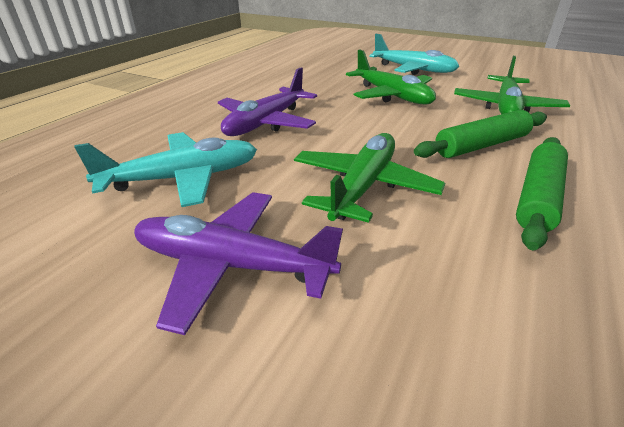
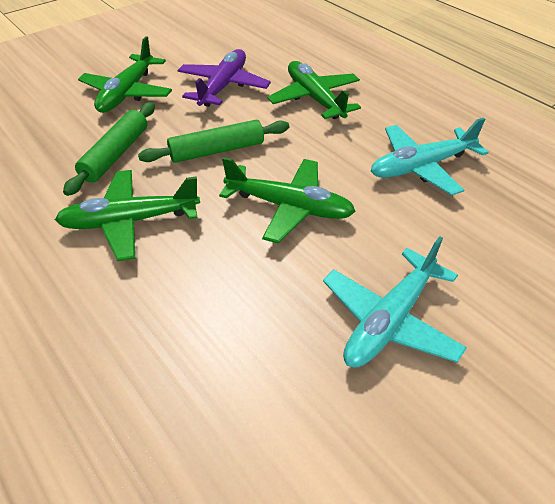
green plane: [294,133,445,223] [346,49,436,104] [454,56,570,114] = 3 -> [55,170,200,261] [78,36,172,113] [219,157,356,243] [267,61,361,119] = 4
purple plane: [134,192,343,335] [218,67,317,136] = 2 -> [177,49,271,107] = 1

